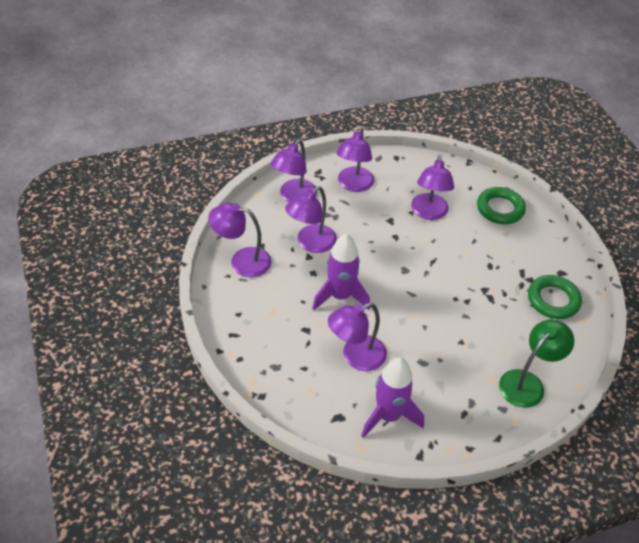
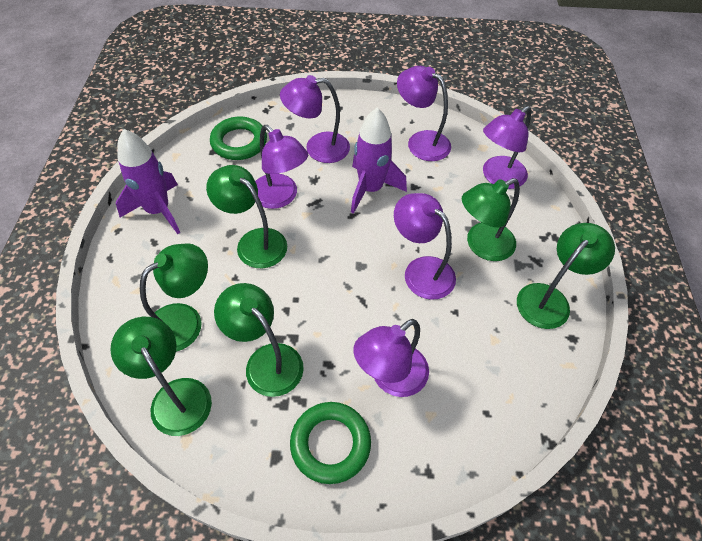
green lamp: [499,319,574,408] = 1 -> [110,317,212,436] [140,243,208,352] [206,165,287,268] [214,283,304,397] [462,178,520,261] [517,223,615,329] = 6

